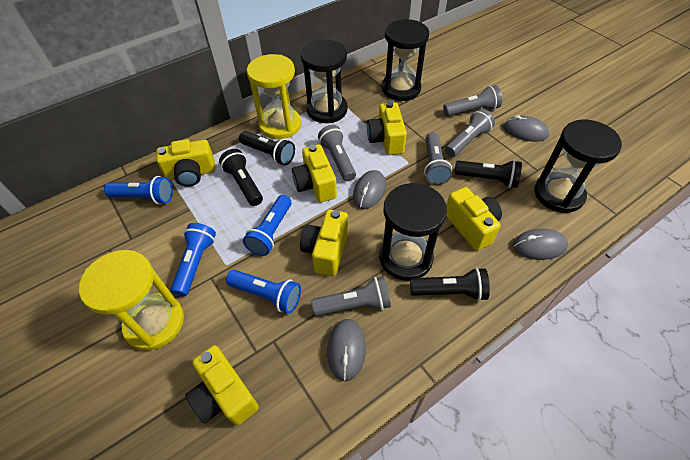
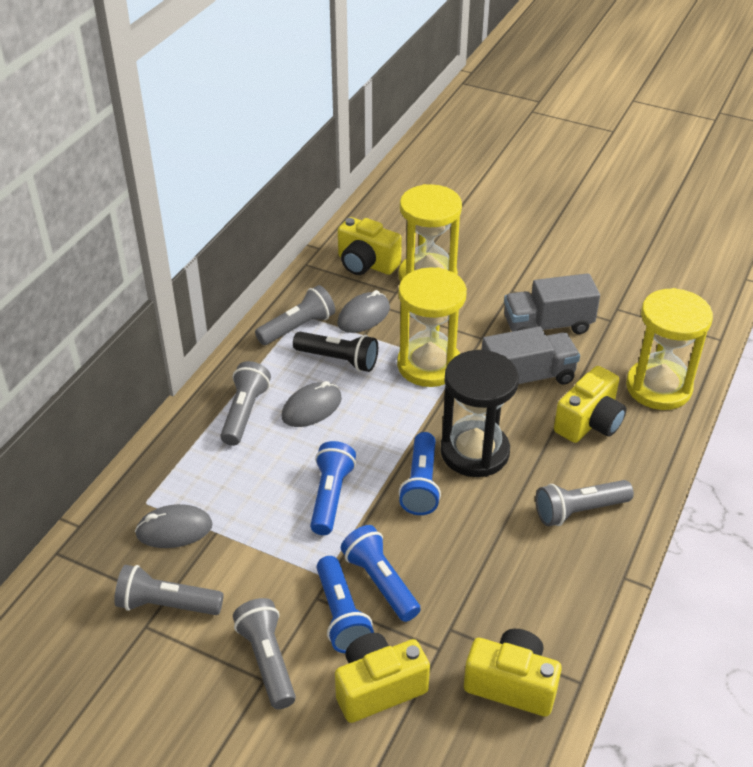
black flashlight: [219,149,263,206] [239,131,295,166] [410,268,490,301] [454,160,522,188] = 4 -> [293,332,378,372] = 1
black hourglass: [301,40,348,123] [379,183,447,281] [381,19,429,101] [534,120,622,213] = 4 -> [440,350,519,477] = 1
grey mouse: [327,319,366,381] [353,170,386,209] [503,115,549,142] [513,229,568,260] = 4 -> [135,504,213,548] [282,381,342,427] [337,290,390,333] = 3
grey truck: none = 0 -> [482,327,580,385] [504,273,600,334] = 2
yellow camera: [156,139,215,187] [185,345,259,426] [292,144,337,203] [300,210,348,276] [367,101,407,155] [446,187,502,251] = 6 -> [335,633,430,723] [338,217,402,275] [464,629,562,717] [554,366,626,443] = 4
yellow hourglass: [79,250,184,351] [247,54,301,139] = 2 -> [397,267,467,387] [398,184,462,282] [626,288,713,410] = 3

